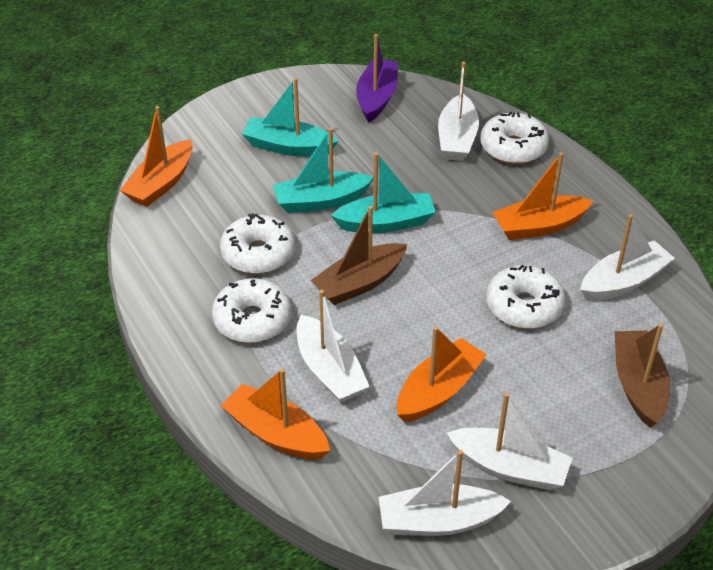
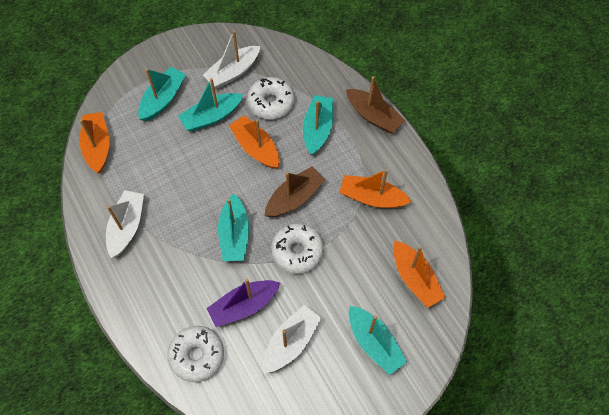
turquoise boat: [242,78,338,157] [272,128,374,213] [331,152,436,233] = 3 -> [138,67,186,121] [178,78,243,131] [218,193,249,261] [303,95,333,155] [349,306,407,375] = 5
white boat: [297,290,370,403] [379,450,511,536] [438,62,479,161] [447,392,573,490] [581,214,675,301] = 5 -> [106,190,144,258] [203,30,260,88] [263,305,321,373] = 3
white donut: [212,278,292,343] [220,213,295,274] [480,112,549,164] [486,265,566,329] = 4 -> [168,326,224,382] [247,77,295,120] [271,223,324,274] = 3

